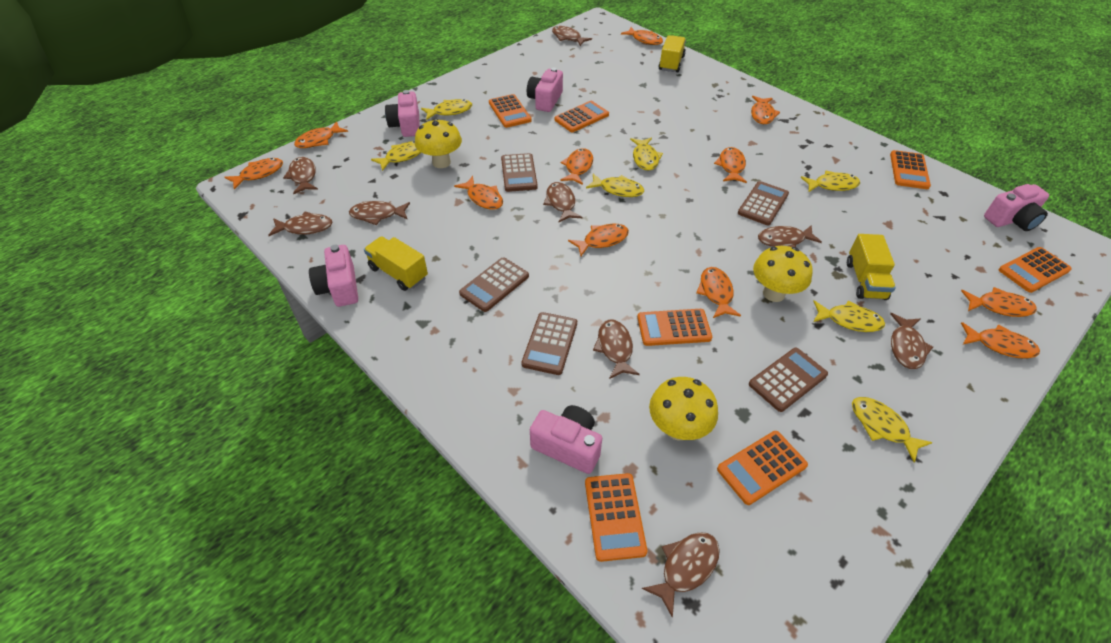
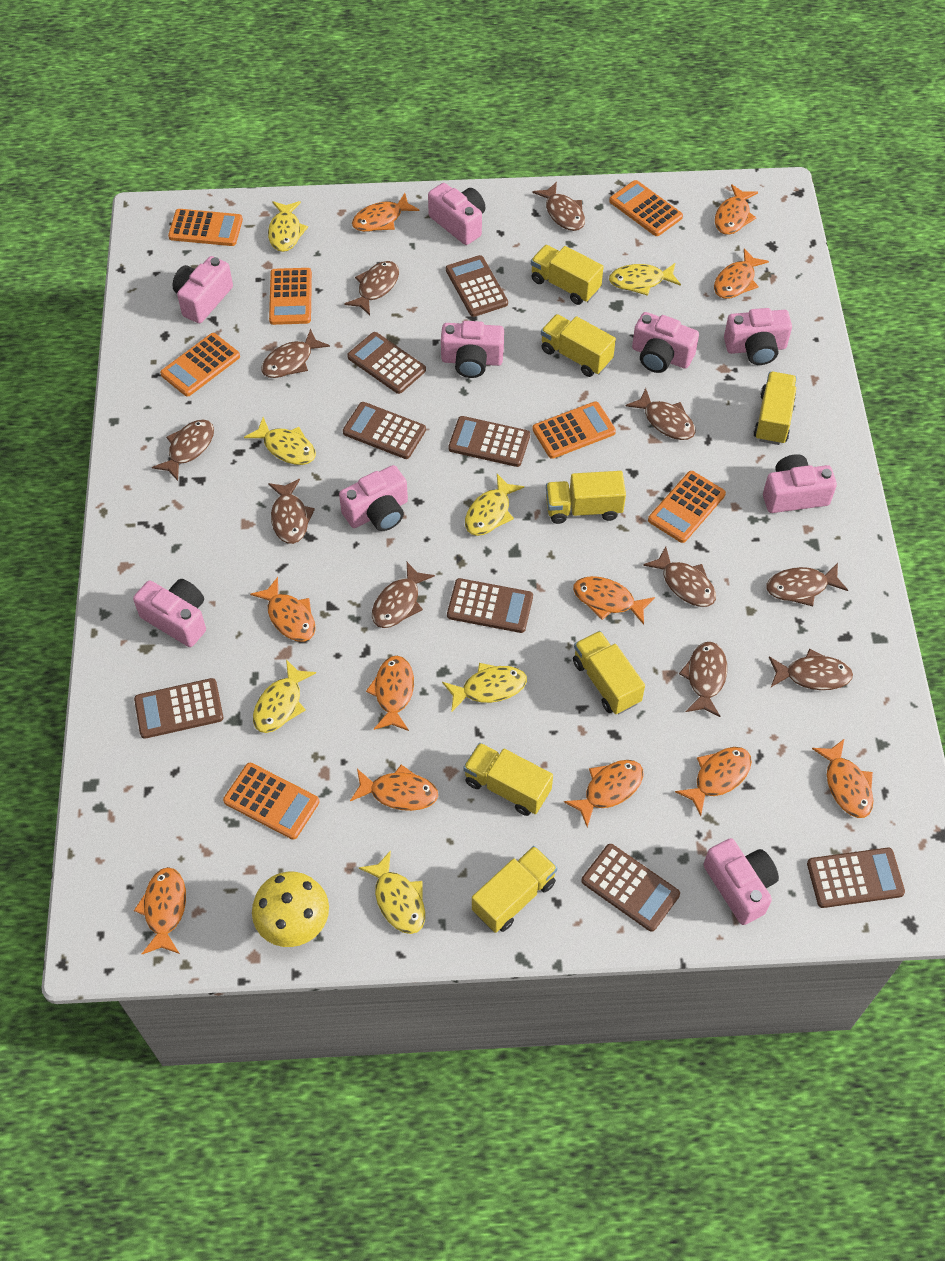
brown calculator: [459,257,529,312] [501,153,538,192] [521,312,577,375] [738,181,789,225] [749,348,828,412] = 5 -> [134,678,223,739] [343,402,426,459] [347,332,426,394] [446,255,508,317] [447,578,533,633] [449,416,530,467] [582,844,680,932] [807,848,905,908] = 8
brown fish: [268,212,333,236] [283,157,318,194] [349,201,410,225] [543,182,582,222] [552,26,592,46] [593,319,640,379] [642,532,720,618] [758,225,822,247] [890,313,933,369] = 9 -> [152,419,214,481] [261,328,330,378] [268,479,315,544] [345,261,399,315] [372,562,435,628] [532,182,585,231] [626,388,695,440] [643,546,716,607] [679,642,727,717] [766,563,848,606] [769,649,853,690] = 11
pink camera: [309,245,358,307] [385,90,420,137] [527,68,563,112] [530,405,602,474] [984,184,1049,231] = 5 -> [133,579,206,647] [173,256,233,323] [339,465,408,531] [428,183,486,245] [441,321,504,378] [632,312,699,373] [703,838,779,925] [724,308,792,365] [763,454,837,513] = 9
yellow mushroom: [415,118,462,168] [649,377,718,441] [753,246,813,302] = 3 -> [252,871,329,947] = 1
yellow truck: [364,236,428,291] [659,35,686,72] [847,234,896,300] = 3 -> [463,743,553,816] [472,846,557,933] [531,245,603,305] [541,314,616,377] [546,471,626,524] [573,631,645,714] [753,372,797,445] = 7

